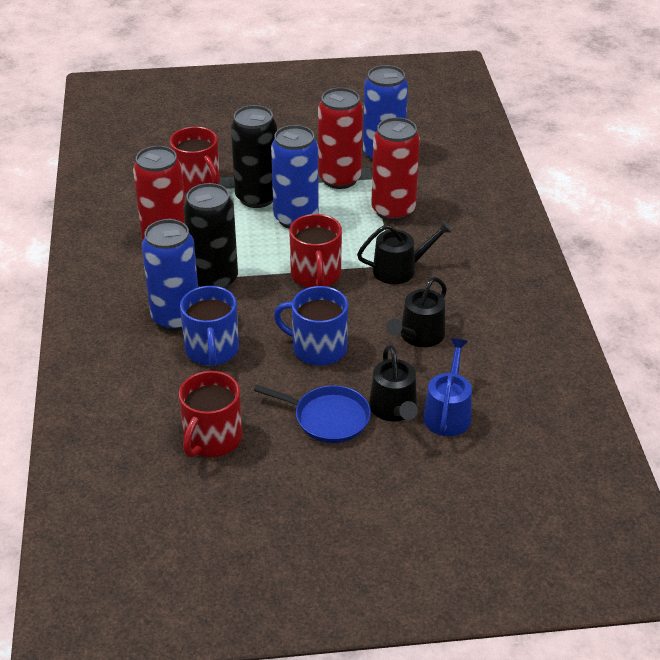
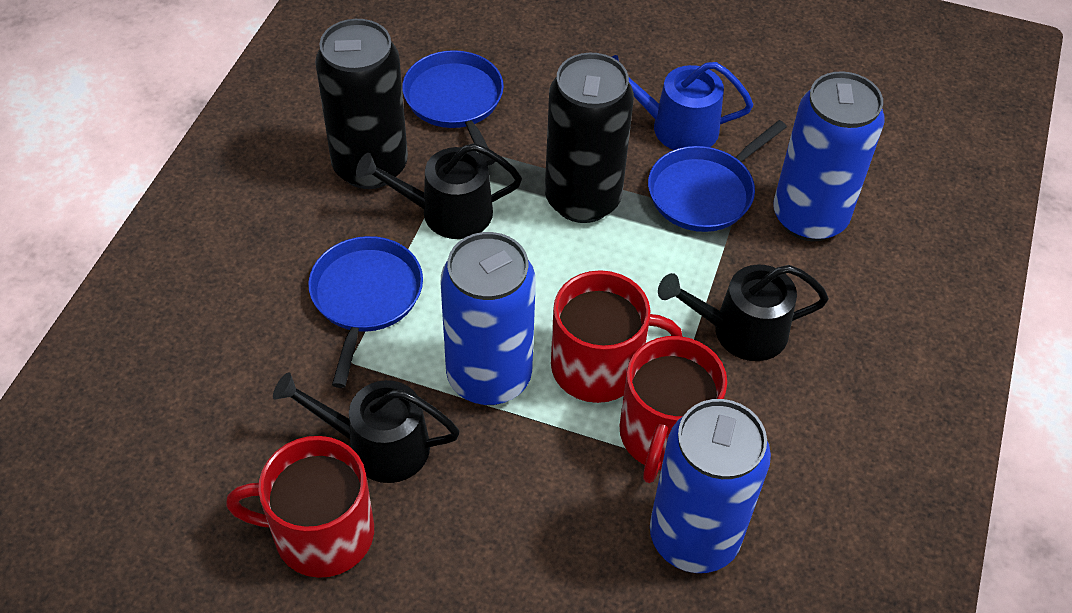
blue mug: [180,286,239,367] [274,286,348,366] = 2 -> none = 0
blue pan: [254,385,371,443] = 1 -> [308,236,423,388] [402,50,504,165] [648,120,787,232] = 3
red can: [133,146,185,239] [318,88,363,189] [371,117,420,221] = 3 -> none = 0

